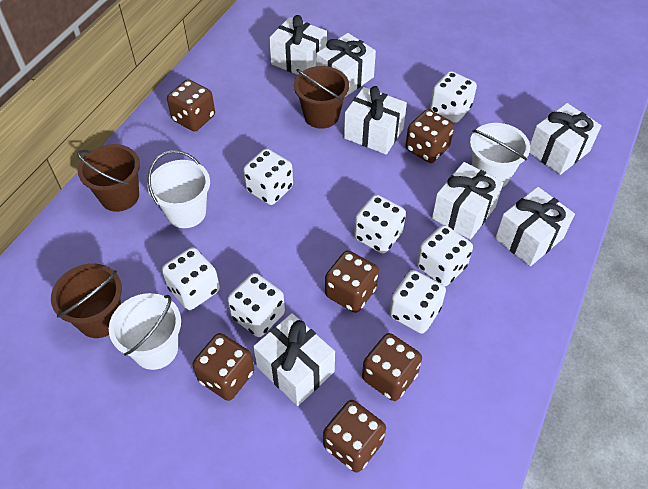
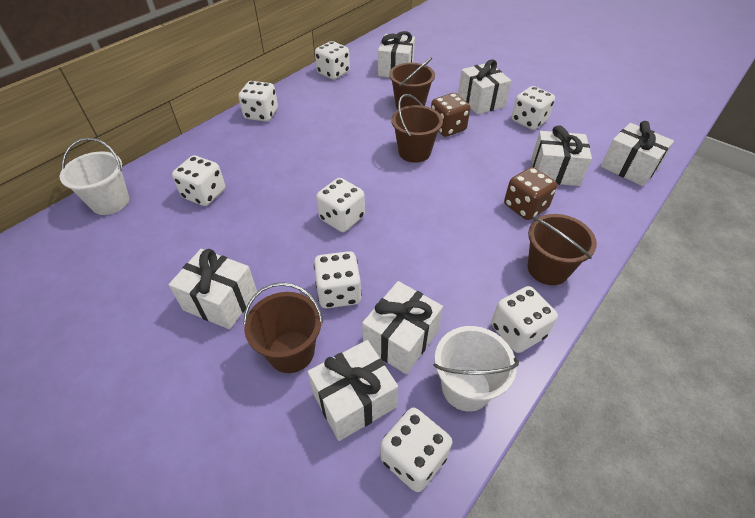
brown bucket: [51,263,122,338] [77,144,140,212] [294,66,349,129] = 3 -> [244,282,323,373] [389,57,435,110] [391,94,443,163] [528,214,597,285] = 4
brown dice: [167,80,215,132] [192,333,254,401] [323,400,386,472] [325,250,379,313] [362,333,422,401] [405,109,454,163] = 6 -> [431,93,470,137] [504,167,557,220] = 2
white bucket: [109,293,181,370] [148,150,210,228] [470,123,530,187] = 3 -> [60,138,129,215] [433,326,519,412] = 2
white dice: [162,247,220,310] [227,273,285,337] [243,149,293,205] [354,195,406,254] [389,270,446,334] [417,225,473,286] [430,71,477,123] = 7 -> [172,155,225,206] [238,81,278,122] [314,251,362,308] [315,41,350,80] [316,178,365,232] [380,408,452,492] [491,286,558,353] [512,86,555,130] = 8

